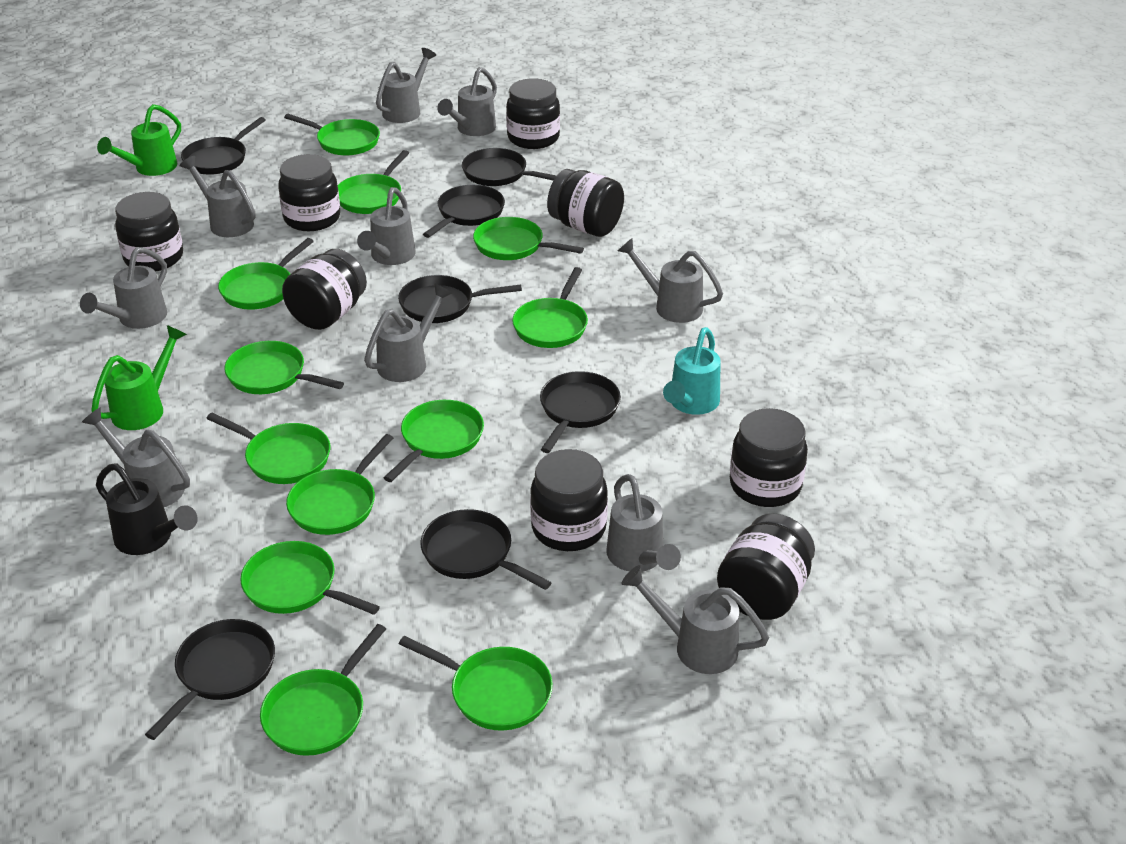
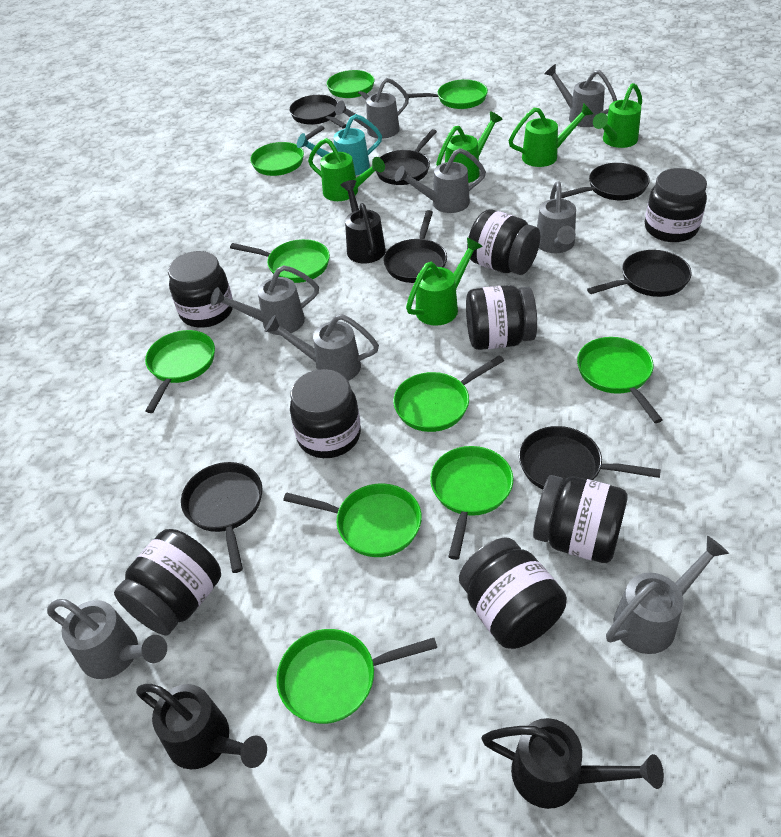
black watering can: [96,463,198,555] = 1 -> [136,684,267,769] [341,180,386,264] [481,718,664,809] = 3
green pan: [206,413,330,484] [218,238,314,310] [224,341,344,394] [240,541,380,615] [260,624,386,756] [284,114,380,156] [286,434,393,535] [337,150,409,214] [384,400,484,482] [399,636,553,731] [473,217,584,260] [512,267,588,348] = 12 -> [145,330,215,413] [230,239,330,283] [250,125,325,176] [276,629,437,724] [283,483,422,557] [327,70,374,100] [393,355,504,432] [404,79,488,109] [430,446,513,560] [577,337,663,423] = 10
green watering can: [91,325,187,430] [97,104,181,176] = 2 -> [308,138,385,201] [406,238,483,326] [436,111,503,183] [509,103,593,167] [593,83,642,148] = 5
grey watering can: [80,247,167,329] [82,407,190,507] [179,156,255,237] [357,187,415,265] [364,283,452,382] [376,48,436,123] [437,67,497,136] [607,474,681,572] [618,238,723,323] [621,565,769,674] = 10 -> [47,599,167,679] [211,265,319,335] [264,314,379,381] [335,78,409,139] [394,148,486,213] [537,182,576,253] [544,64,617,127] [606,536,729,654] = 8

